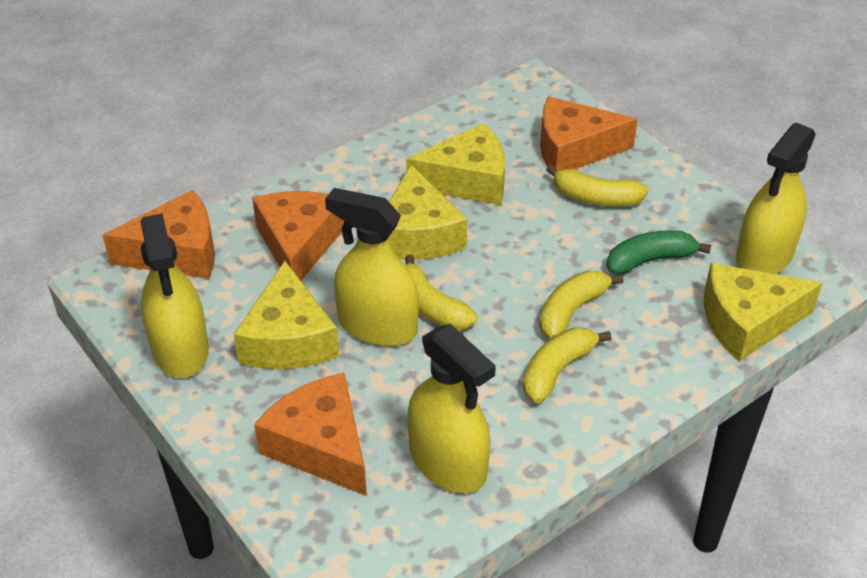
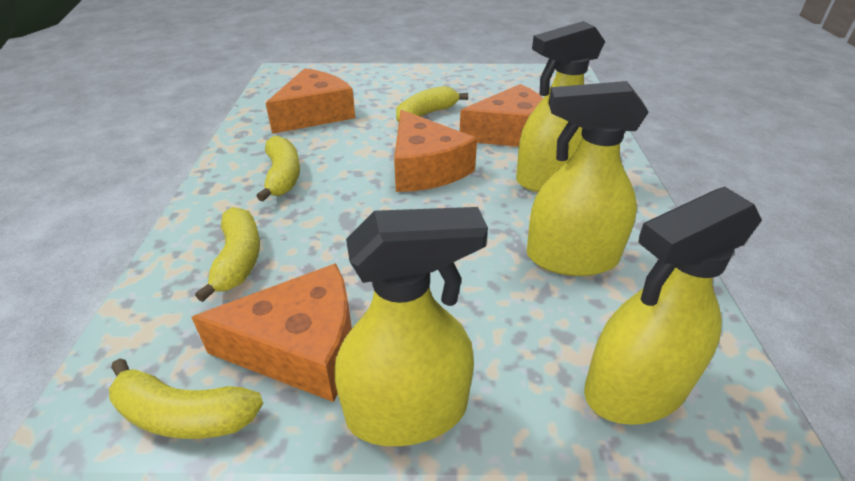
green banana: [606,230,711,275] = 1 -> none = 0
yellow cheese: [234,261,339,369] [388,165,467,260] [406,123,505,205] [704,263,823,362] = 4 -> none = 0

